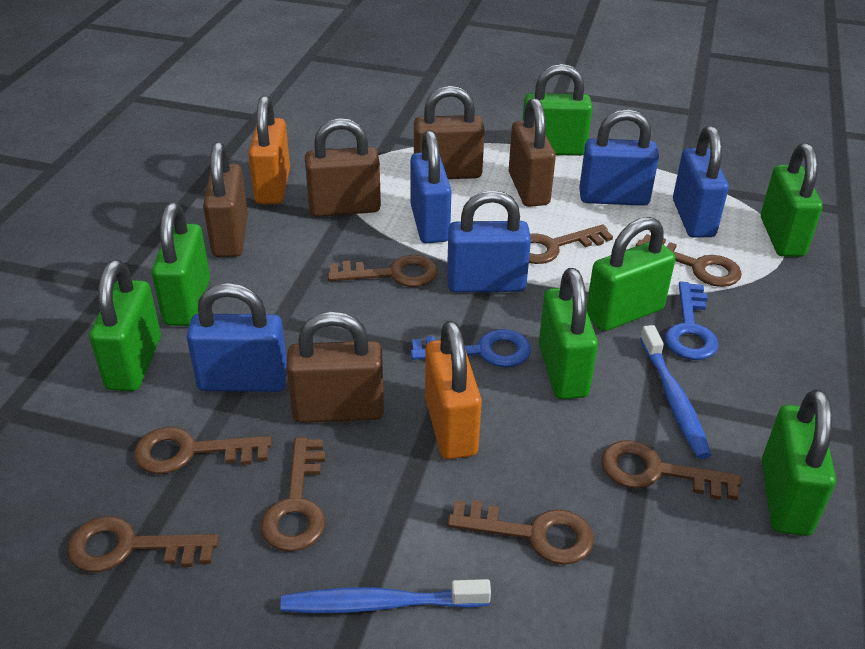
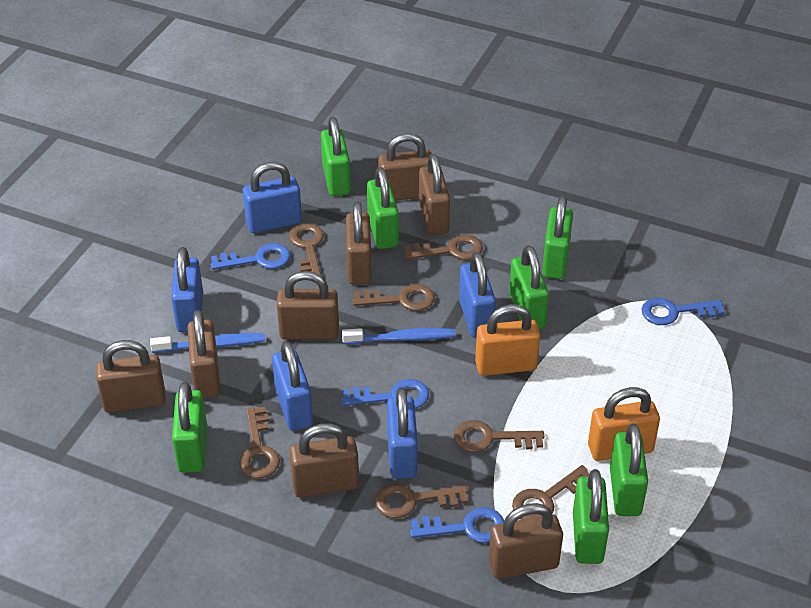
blue key: [410,329,531,367] [665,282,719,360] = 2 -> [211,243,290,270] [342,379,429,409] [410,507,504,543] [641,298,725,325] = 4
brown key: [67,516,219,572] [134,427,272,474] [260,437,326,552] [327,255,438,287] [447,500,594,565] [529,225,613,264] [601,440,741,500] [636,234,742,287] = 8 -> [239,407,280,479] [289,223,324,275] [352,284,435,311] [375,484,468,518] [404,234,483,260] [454,420,544,452] [512,465,589,520] = 7
brown padlock: [203,142,248,257] [286,311,384,423] [305,118,381,217] [414,86,485,179] [509,98,556,207] = 5 -> [96,340,166,413] [187,310,221,398] [277,271,339,340] [290,423,359,497] [346,201,372,284] [378,133,432,201] [419,154,450,235] [489,503,563,579] = 8

